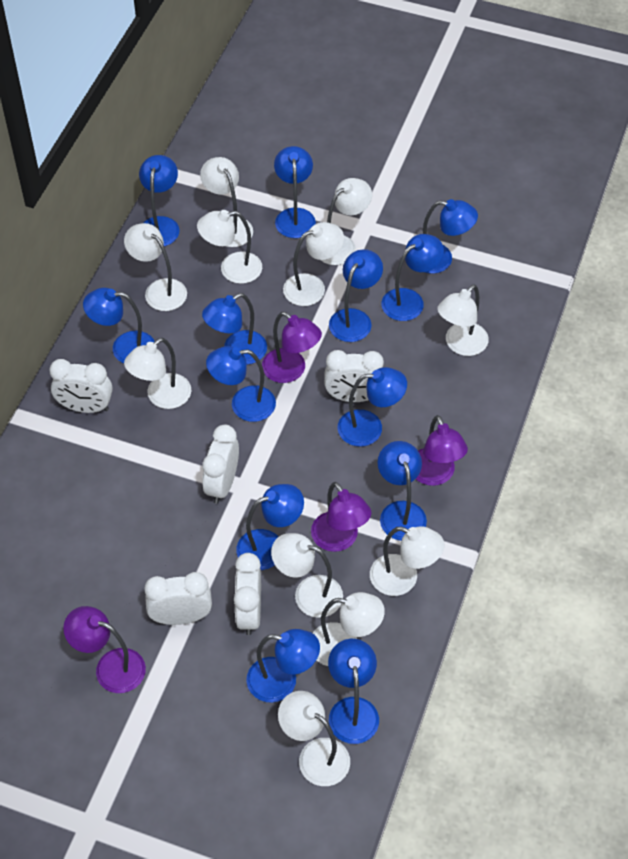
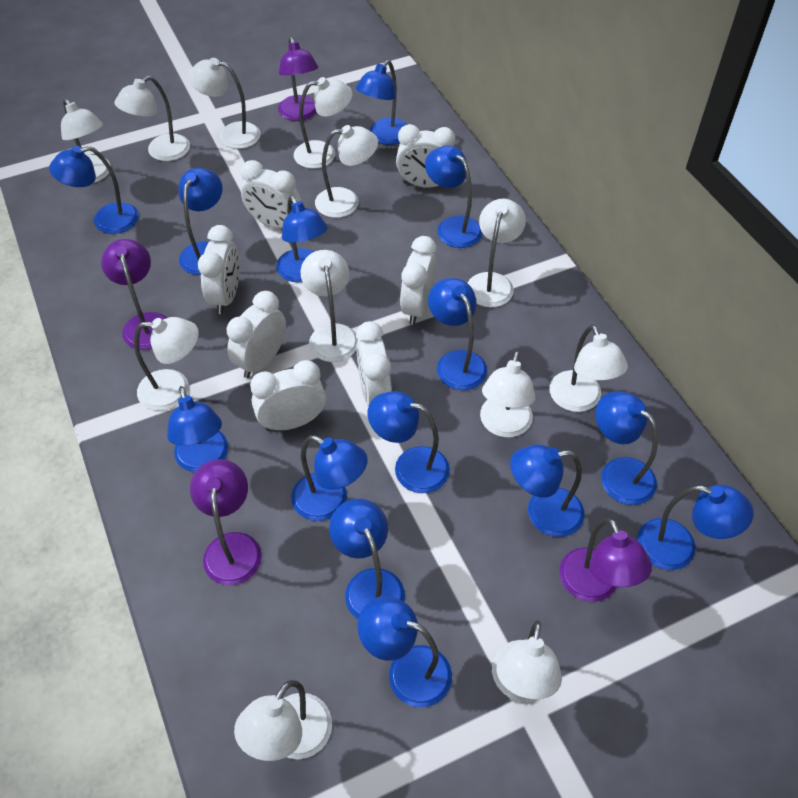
blue lamp: [83,288,155,363] [139,155,180,246] [202,293,267,365] [206,346,276,422] [236,484,304,570] [246,629,320,703] [274,146,316,238] [328,639,379,744] [329,249,383,342] [338,367,407,447] [377,441,427,541] [381,234,444,321] [423,199,478,274] = 13 -> [49,146,139,234] [167,386,229,473] [179,168,223,275] [276,196,327,283] [291,435,368,521] [329,499,405,619] [356,60,407,145] [358,596,452,707] [368,391,450,493] [425,146,482,248] [428,278,487,390] [510,445,585,537] [596,391,658,505] [637,485,754,570] = 14
white clock: [49,359,113,413] [144,572,212,625] [202,424,239,504] [234,553,261,635] [324,350,384,402] = 5 -> [198,225,239,314] [227,291,286,378] [241,160,301,229] [250,360,326,431] [356,321,392,407] [396,124,455,188] [400,236,436,325] = 7
white lamp: [124,223,187,311] [124,338,191,409] [197,210,262,284] [200,157,253,247] [271,533,343,618] [278,691,350,786] [283,222,344,306] [313,592,385,666] [321,178,372,265] [370,526,444,596] [437,284,489,356] = 11 -> [61,98,111,183] [114,76,190,161] [134,317,199,411] [188,58,261,149] [234,680,332,761] [294,77,353,169] [301,250,358,362] [315,125,378,218] [468,199,526,307] [480,351,535,438] [492,620,562,702] [550,325,628,412] = 12

